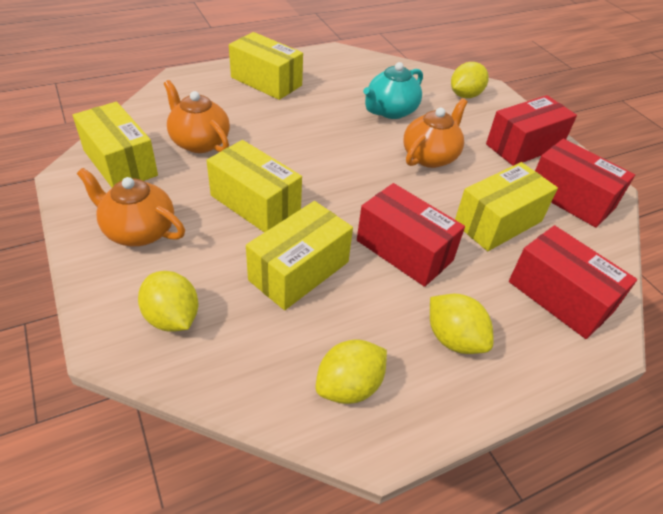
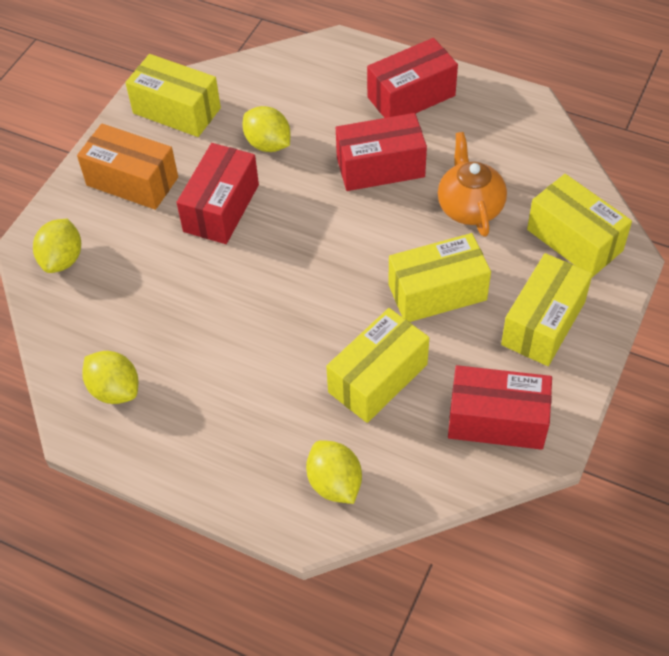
orange box: none = 0 -> [77,124,178,210] = 1
orange teapot: [77,168,185,246] [164,80,230,153] [403,98,467,168] = 3 -> [438,132,507,237] = 1
turquoise teapot: [363,62,423,119] = 1 -> none = 0

